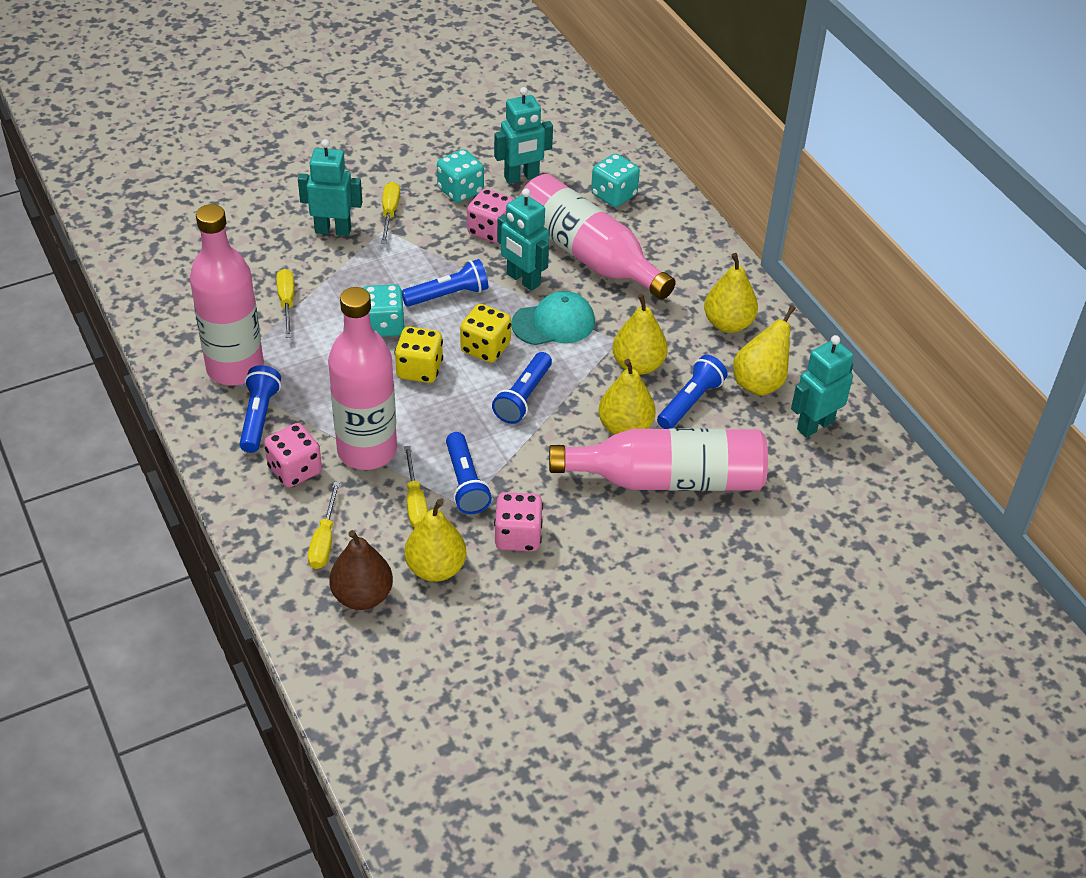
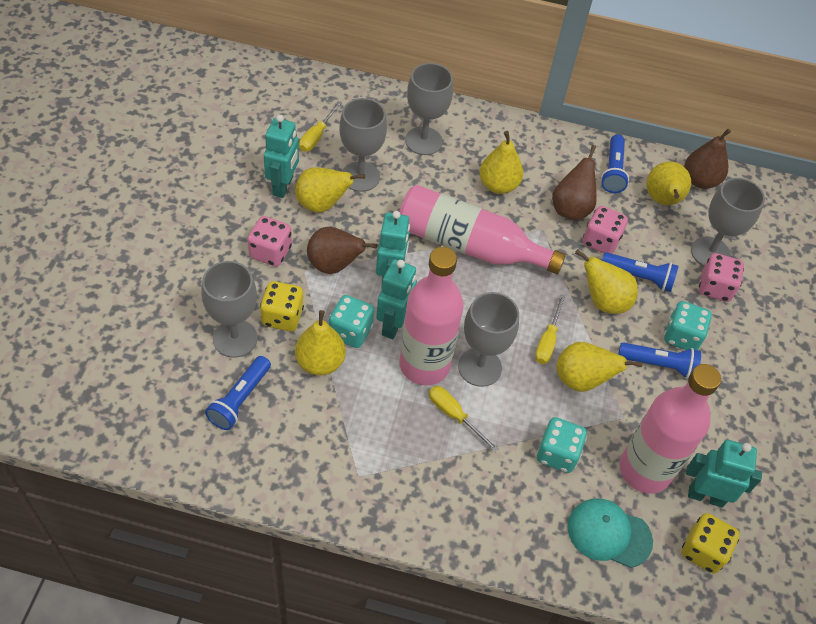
blue flashlight: [240,365,281,453] [402,259,488,307] [446,432,492,514] [492,352,552,424] [657,355,727,429] = 5 -> [205,356,271,430] [601,135,629,193] [602,252,679,292] [618,342,701,379] = 4
brown pear: [329,530,393,610] = 1 -> [307,227,378,274] [552,145,597,221] [685,129,731,189] = 3
grey goblet: none = 0 -> [201,261,257,357] [339,98,387,192] [405,63,453,155] [458,292,519,387] [691,178,765,266] = 5
pink bottle: [190,204,264,385] [328,287,397,470] [520,174,676,300] [549,428,768,491] = 4 -> [399,185,566,274] [399,247,464,385] [620,364,721,494] = 3
yellow pear: [404,499,467,582] [598,359,656,435] [612,294,668,375] [704,253,758,333] [733,305,796,396] = 5 -> [295,168,365,212] [295,310,346,375] [479,131,523,194] [557,342,642,392] [575,249,638,314] [646,161,691,205] = 6
yellow screwdriver: [276,269,295,338] [308,482,340,569] [381,182,400,244] [404,446,428,528] = 4 -> [299,101,342,152] [429,386,499,452] [535,294,566,364] = 3

